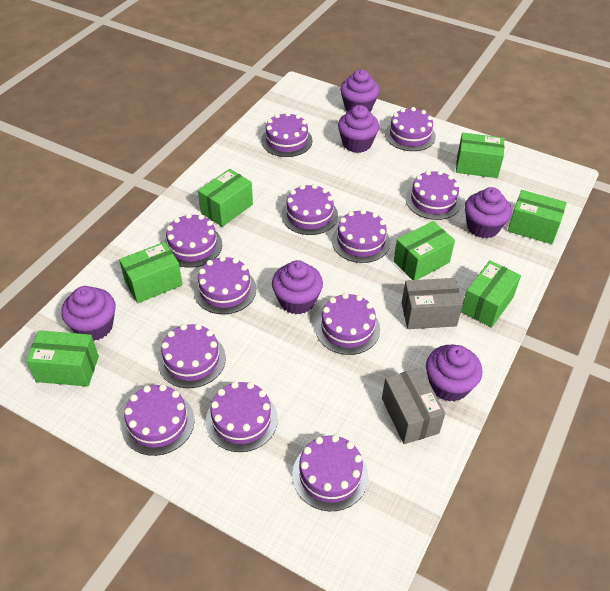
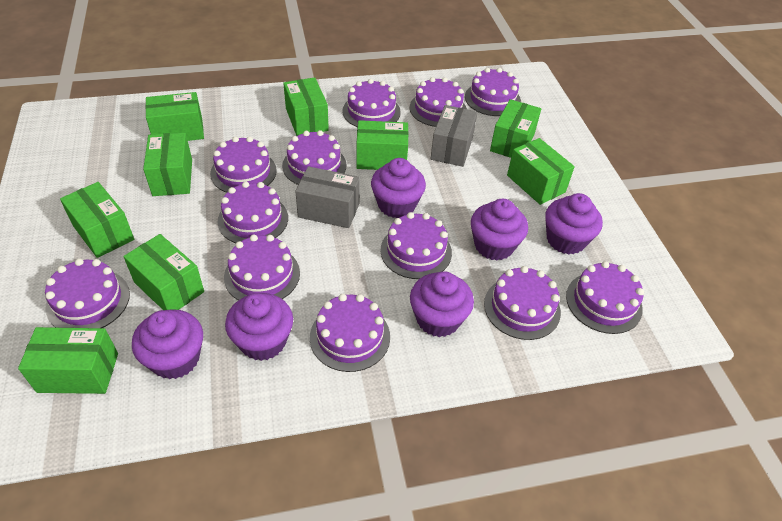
green box: [26,330,99,387] [119,242,183,303] [198,169,253,227] [393,221,455,280] [456,133,504,178] [461,260,521,328] [508,190,567,244] = 7 -> [18,327,118,394] [60,182,134,258] [123,234,204,310] [143,133,192,196] [145,92,204,141] [283,77,329,136] [356,120,409,170] [490,99,541,158] [507,138,575,205] = 9

